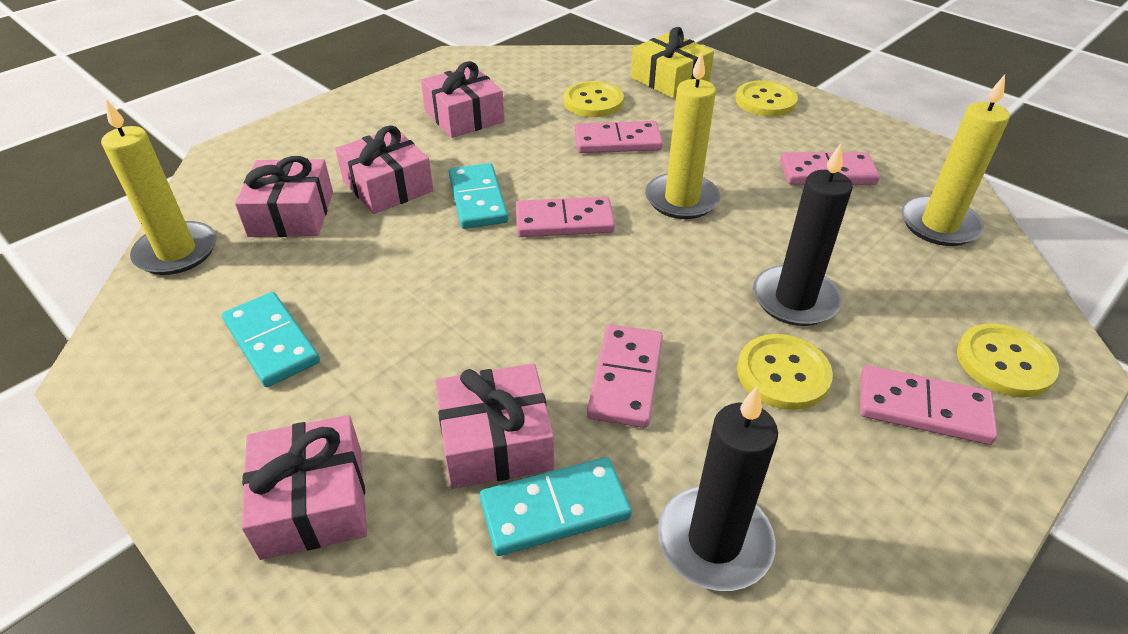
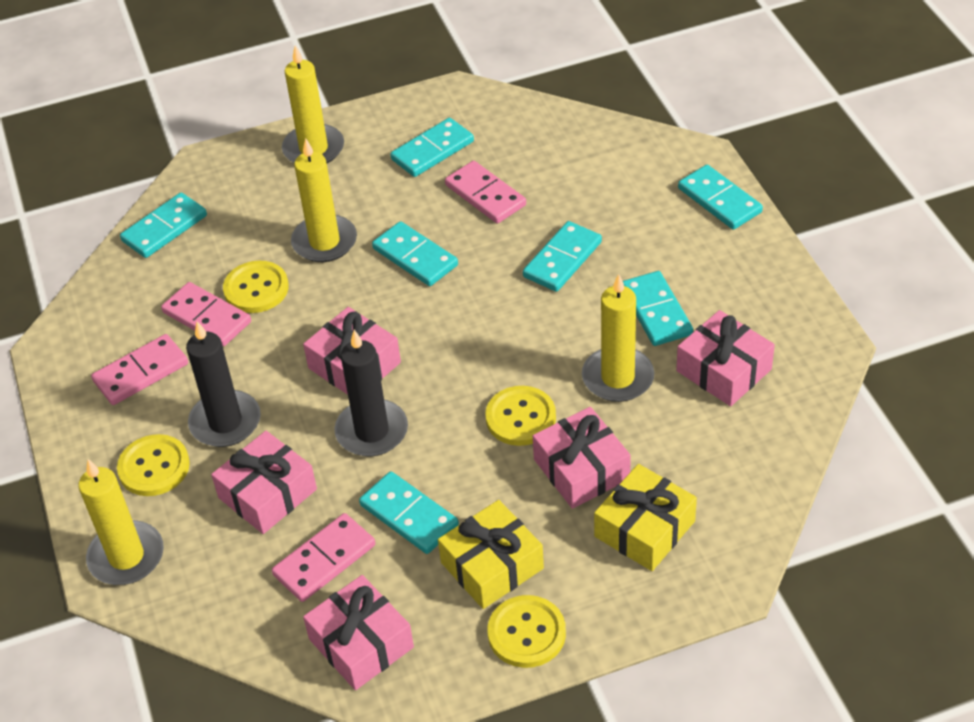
pink domino: [516,197,615,237] [575,121,663,153] [587,324,663,428] [780,152,880,185] [860,365,998,445] = 5 -> [91,334,188,405] [161,282,251,346] [272,513,375,602] [445,161,526,223] = 4
turquoise domino: [222,292,320,387] [449,163,508,229] [480,457,632,556] = 3 -> [120,193,207,258] [359,471,459,554] [372,221,458,286] [390,118,474,177] [523,221,602,292] [623,271,693,346] [678,165,763,230] = 7
yellow candle: [101,99,217,275] [645,52,721,219] [902,75,1010,246] = 3 -> [78,459,164,585] [282,46,344,163] [291,138,357,262] [582,274,654,402] = 4
yellow gift: [631,27,714,98] = 1 -> [438,500,544,609] [594,464,697,571] = 2

